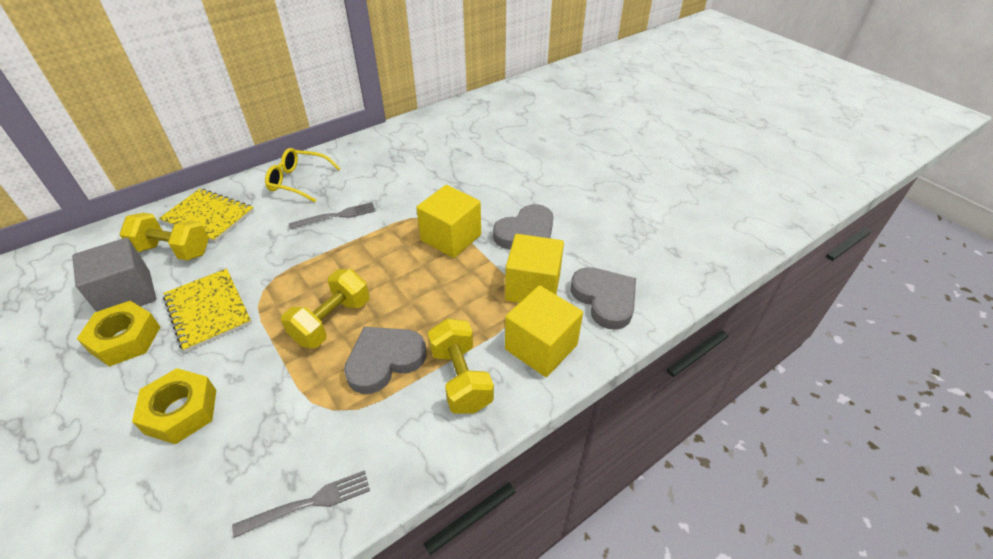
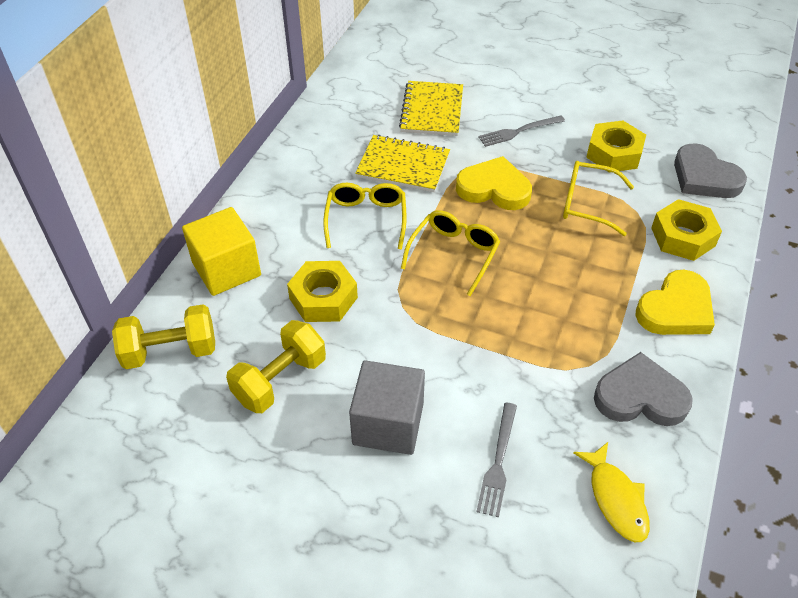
grey heart: [344,327,427,394] [493,204,553,249] [571,267,636,330] = 3 -> [594,352,693,426] [674,143,747,198] = 2
yellow cube: [416,185,481,258] [505,234,564,303] [505,285,583,377] = 3 -> [182,207,261,296] = 1
yellow dumbbell: [119,213,209,260] [281,269,370,348] [428,318,494,414] = 3 -> [112,304,215,369] [226,320,326,413] = 2
yellow fish: none = 0 -> [573,442,650,542] = 1
yellow glasses: [265,148,341,202] = 1 -> [323,183,406,250] [401,210,500,296] [563,161,634,236] = 3
yellow heart: none = 0 -> [456,156,532,210] [635,270,715,335] = 2
yellow nut: [77,301,160,367] [132,368,216,444] = 2 -> [287,261,358,322] [586,120,646,173] [651,199,722,261] = 3

